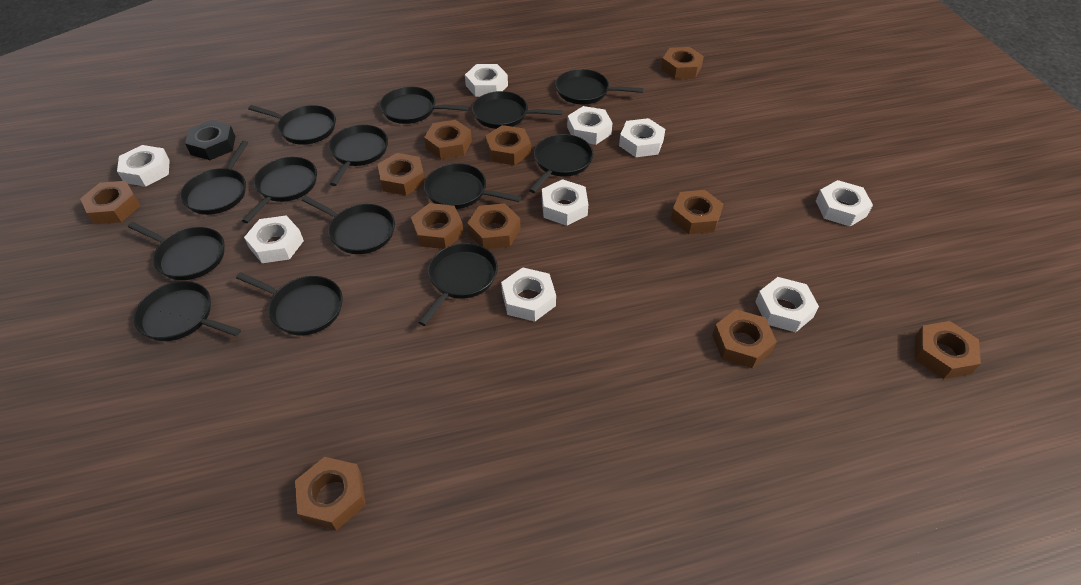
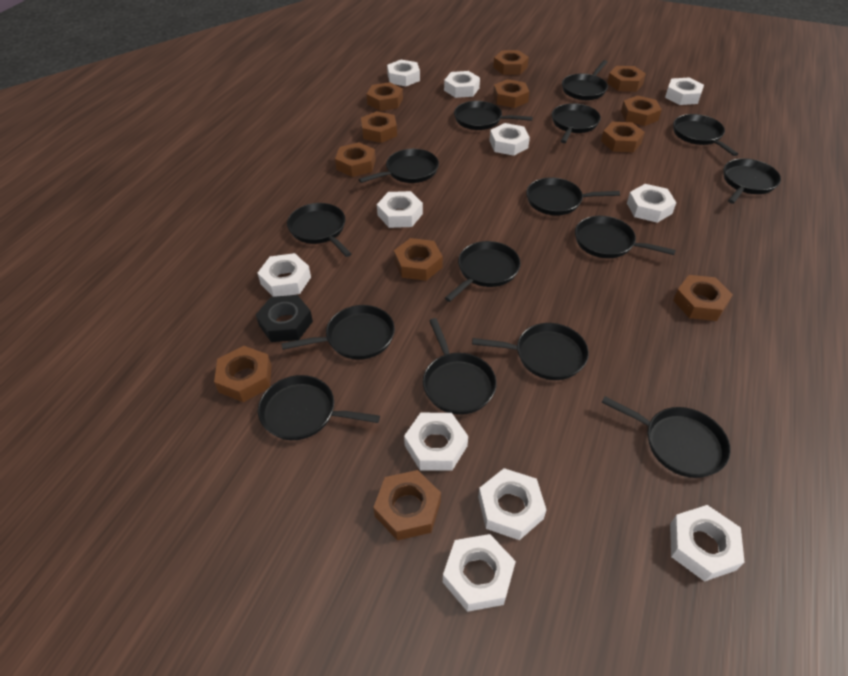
black pan: [128,222,225,280] [134,281,241,341] [180,141,249,215] [236,272,343,335] [242,157,317,223] [248,105,336,145] [302,196,395,254] [329,125,388,186] [380,87,469,124] [418,243,498,326] [424,163,521,209] [472,91,563,129] [529,134,593,193] [555,69,644,104] = 14 -> [258,375,380,440] [281,305,395,360] [287,203,352,257] [359,149,439,183] [423,318,497,415] [445,241,521,302] [454,101,533,130] [472,323,589,380] [526,177,620,215] [552,103,601,143] [562,60,608,100] [575,216,676,258] [601,396,731,478] [673,114,738,156] [724,158,781,204] = 15
brown nut: [80,181,140,224] [295,457,366,531] [377,153,425,196] [411,203,464,249] [424,120,472,159] [467,203,521,249] [485,125,531,165] [661,47,704,79] [671,190,723,234] [712,309,777,368] [915,321,981,379] = 11 -> [214,346,271,402] [335,142,376,177] [361,111,397,143] [367,82,403,111] [373,470,441,540] [394,238,443,281] [493,50,529,75] [493,79,529,108] [601,122,645,152] [607,66,646,92] [621,95,662,126] [673,275,733,321] = 12
white nut: [117,145,170,187] [244,215,304,263] [465,64,508,97] [501,267,556,322] [542,179,588,226] [567,106,613,145] [619,118,665,157] [755,277,819,332] [816,180,873,226] = 9 -> [258,253,311,297] [377,191,423,228] [387,60,420,86] [404,413,468,471] [443,534,516,612] [444,71,480,98] [478,468,546,540] [489,123,530,156] [627,184,676,223] [665,78,704,105] [670,505,745,582] = 11

